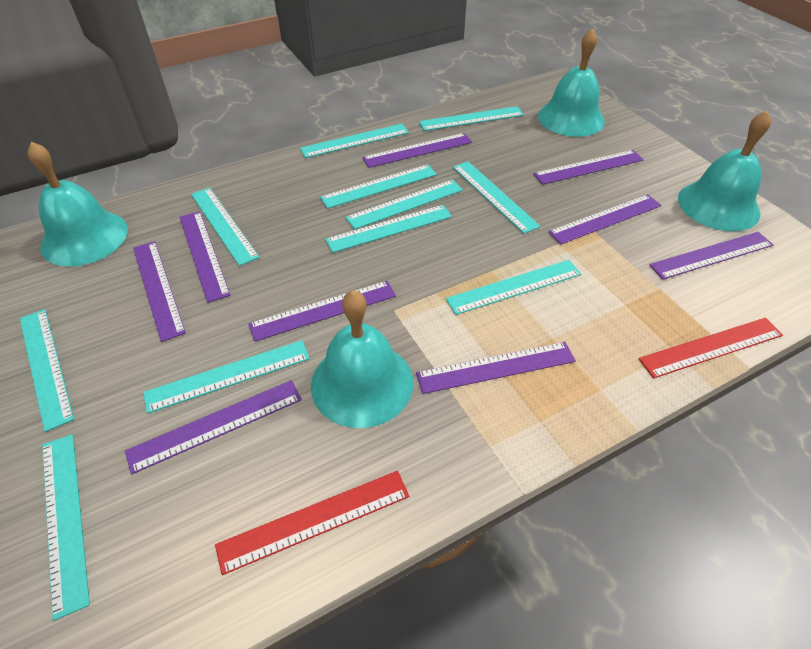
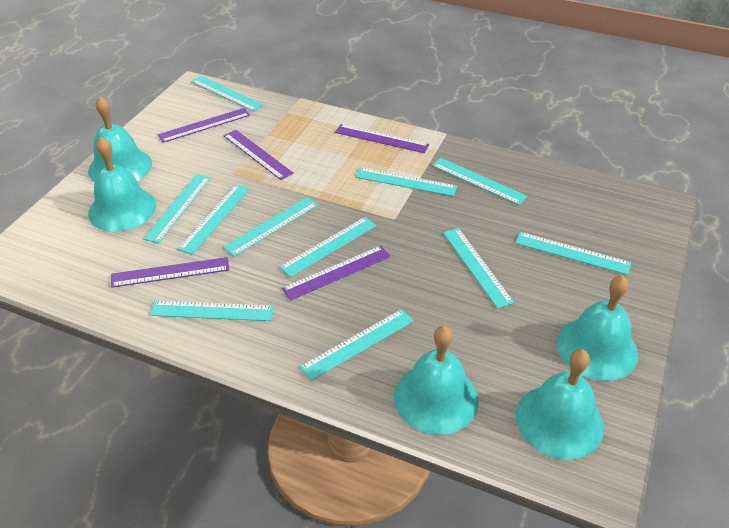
purple ruler: [125,380,302,475] [133,241,186,342] [180,211,231,303] [248,281,396,341] [362,133,472,168] [416,342,576,394] [533,150,644,185] [548,194,661,244] [649,232,774,279] = 9 -> [111,257,229,288] [158,108,250,143] [223,130,294,180] [282,246,391,301] [335,124,429,153] = 5
red ruler: [215,471,410,575] [639,318,783,378] = 2 -> none = 0
turquoise bell: [28,142,128,267] [311,290,413,428] [538,28,605,137] [678,110,771,231] = 4 -> [88,96,152,182] [88,137,156,232] [394,326,478,435] [516,349,604,460] [557,275,638,381] = 5

